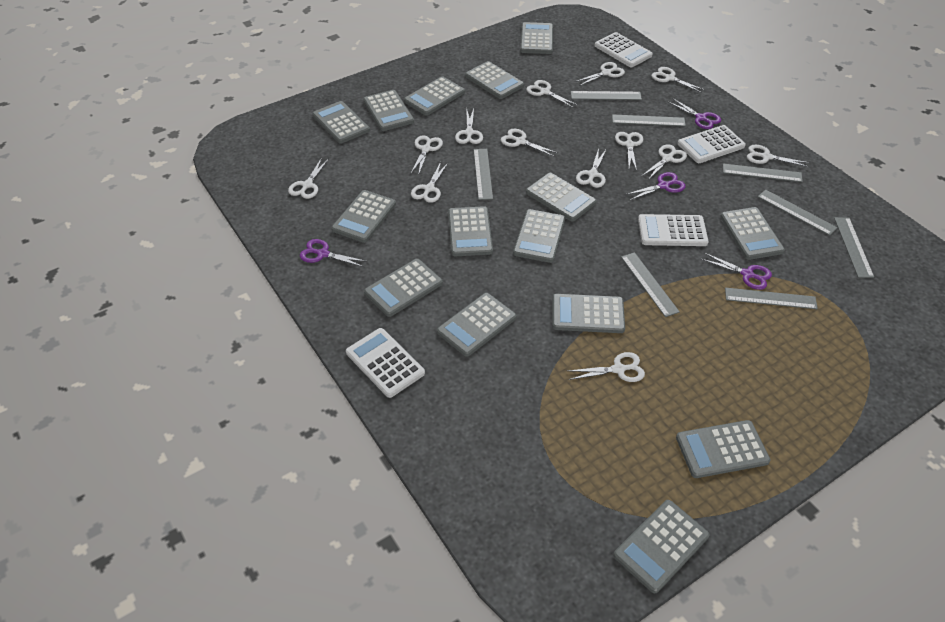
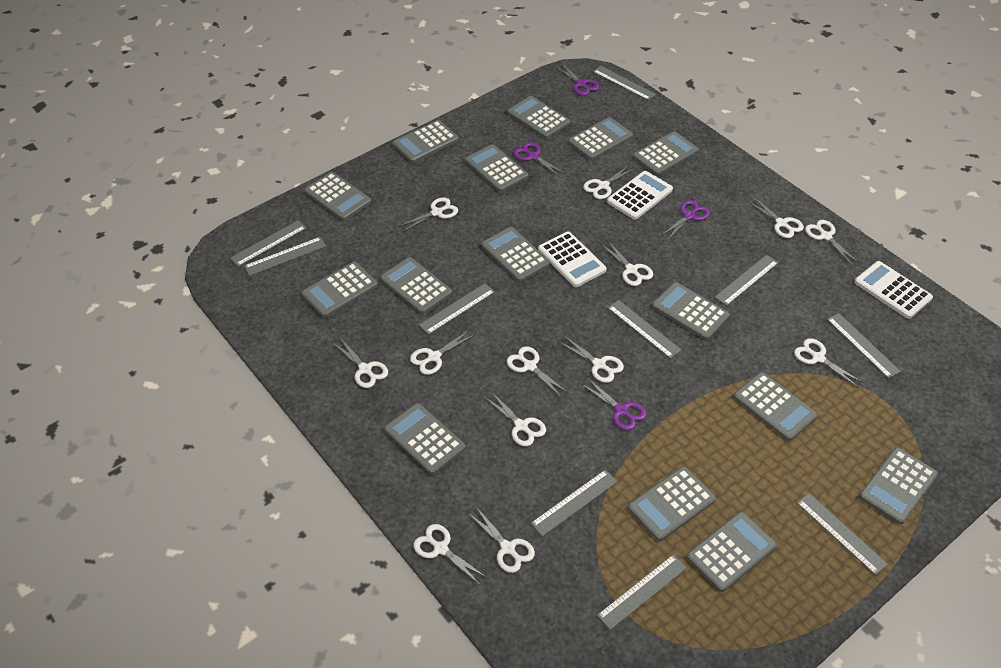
grey ruler: [473,149,493,200] [571,91,642,100] [612,114,686,126] [621,252,680,317] [723,163,803,182] [725,288,818,309] [758,189,838,236] [834,217,874,278] = 8 -> [230,220,307,267] [244,237,326,276] [419,283,495,335] [531,470,617,536] [593,66,656,100] [597,554,687,630] [608,300,681,359] [715,255,778,306] [797,493,888,575] [827,313,901,379] = 10
white calculator: [346,328,425,398] [594,32,653,67] [638,214,709,246] [677,125,746,163] = 4 -> [538,232,607,287] [607,171,673,220] [854,261,933,319] = 3

